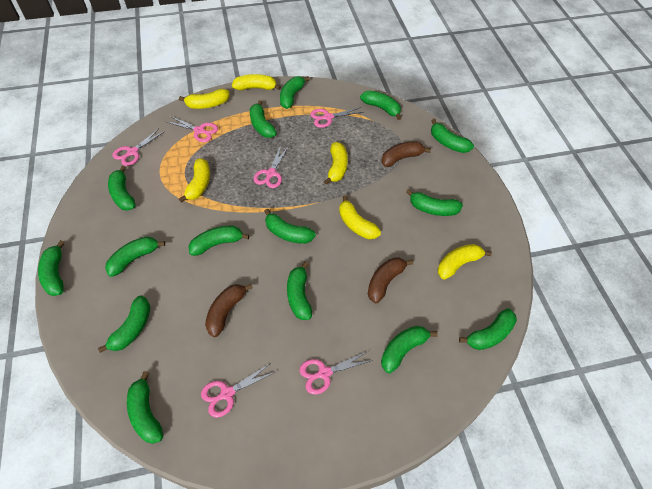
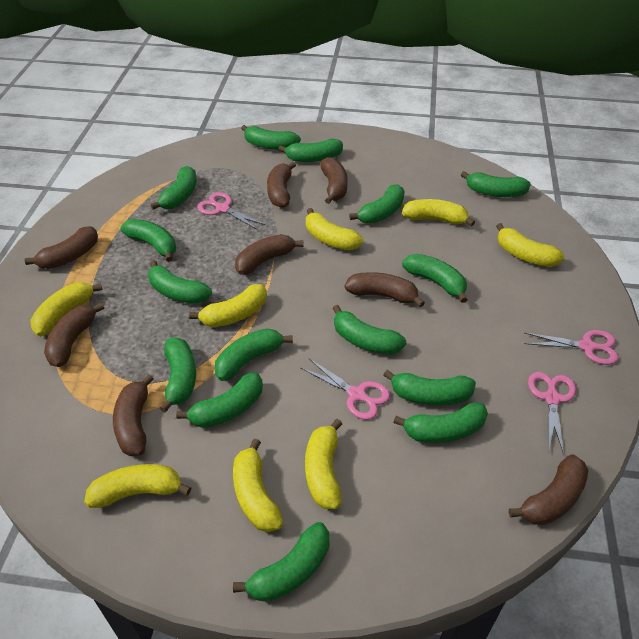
brown banana: [205,284,253,337] [368,257,413,303] [381,141,431,167] = 3 -> [25,226,98,269] [44,303,104,367] [113,374,154,456] [235,234,303,275] [267,162,296,208] [320,157,348,204] [345,272,425,307] [509,454,589,525] = 8
pink scissors: [112,129,164,166] [165,116,218,142] [201,363,275,418] [254,146,289,188] [300,351,373,394] [310,107,363,128] = 6 -> [197,192,265,230] [301,359,390,420] [524,330,619,365] [528,372,576,455] = 4
yellow banana: [179,89,229,109] [179,158,210,203] [232,74,281,91] [324,142,348,185] [339,195,381,239] [438,244,492,280] = 6 -> [30,282,103,336] [84,464,191,508] [189,284,267,327] [233,438,283,532] [305,419,342,509] [306,208,363,250] [402,199,475,227] [496,223,565,267] = 8

